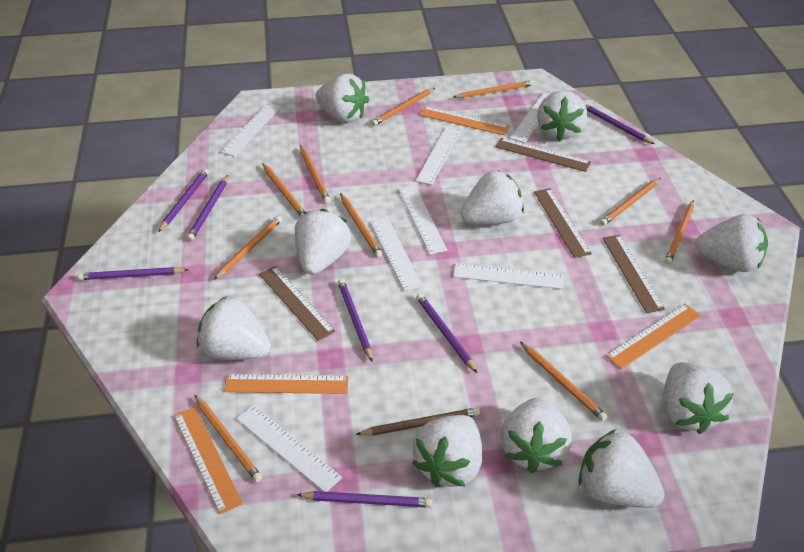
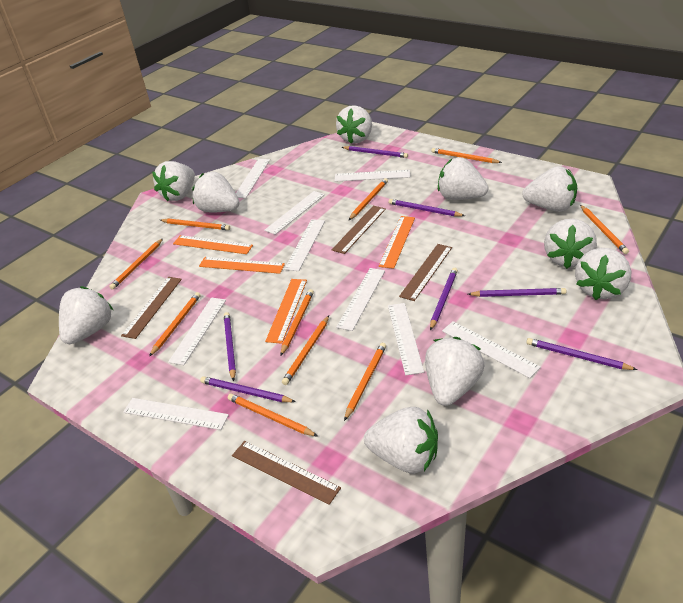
brown pencil: [356,408,480,436] = 1 -> none = 0
white ruler: [220,103,281,157] [236,405,342,492] [370,217,423,291] [398,186,448,254] [416,127,461,185] [453,263,564,289] [510,92,550,143] = 7 -> [123,398,229,430] [168,298,226,365] [236,159,270,198] [264,191,325,235] [284,219,325,271] [334,170,410,182] [336,268,385,331] [388,303,424,375] [442,321,541,378] = 9

